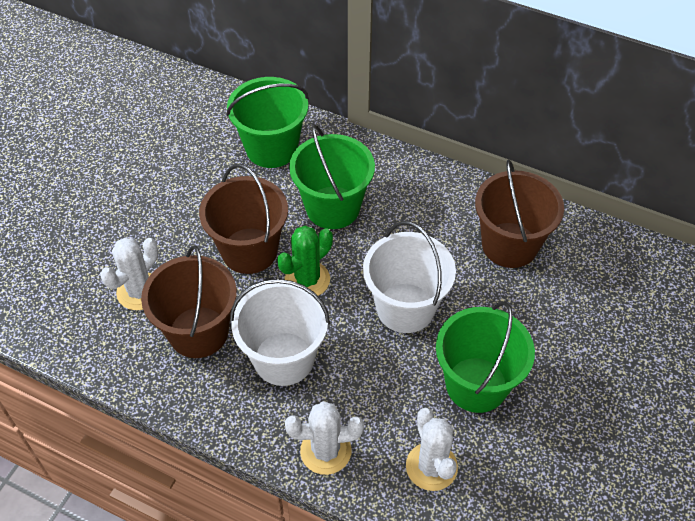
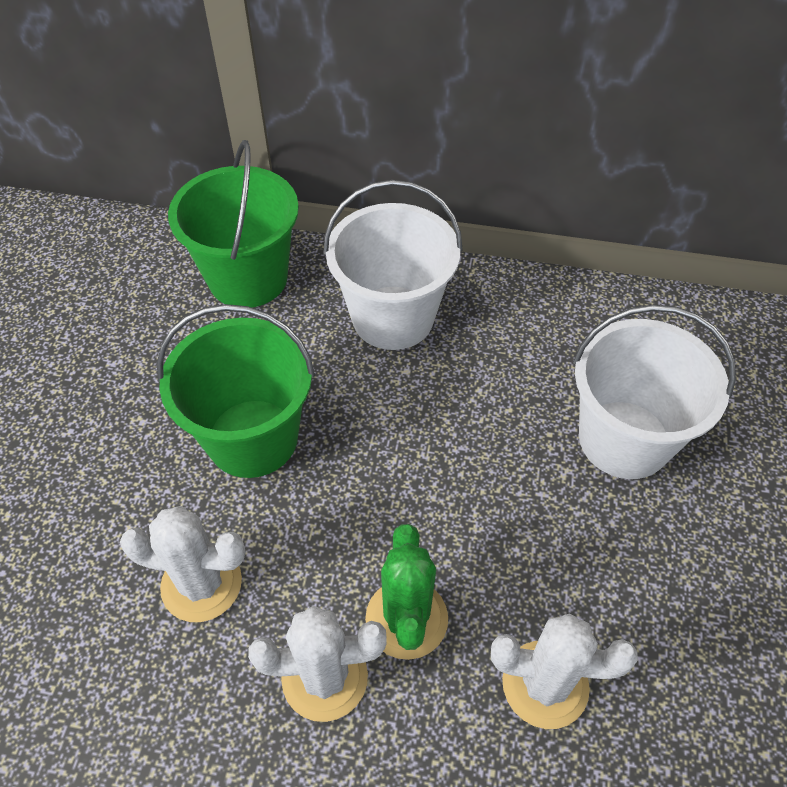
brown bucket: [141,245,237,358] [199,164,288,274] [475,160,564,268] = 3 -> none = 0
green bucket: [226,77,309,168] [289,124,375,229] [436,301,535,413] = 3 -> [157,304,315,478] [168,140,299,308] = 2

